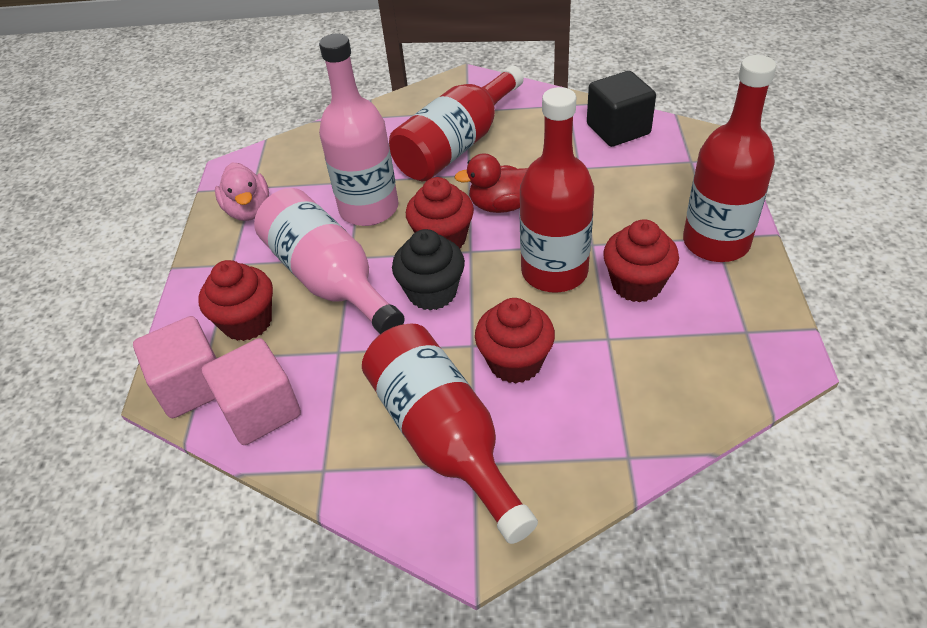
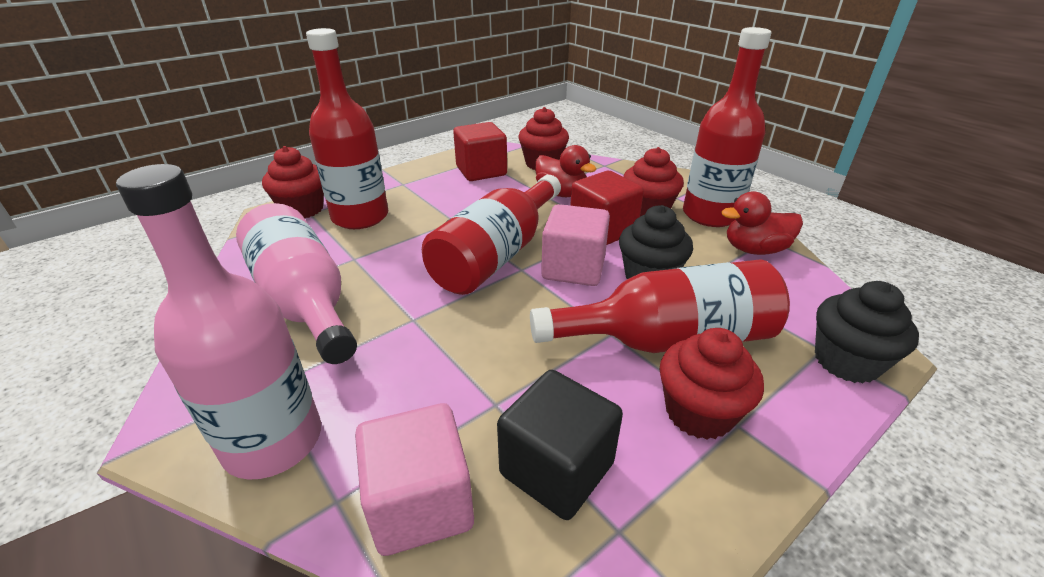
black cupcake: [392,229,465,310] = 1 -> [619,205,693,279] [815,281,919,383] = 2
pink duck: [215,163,269,221] = 1 -> none = 0
red cube: none = 0 -> [453,122,507,181] [570,171,644,245] = 2
red duck: [454,153,528,213] = 1 -> [535,145,596,197] [721,192,803,255] = 2

